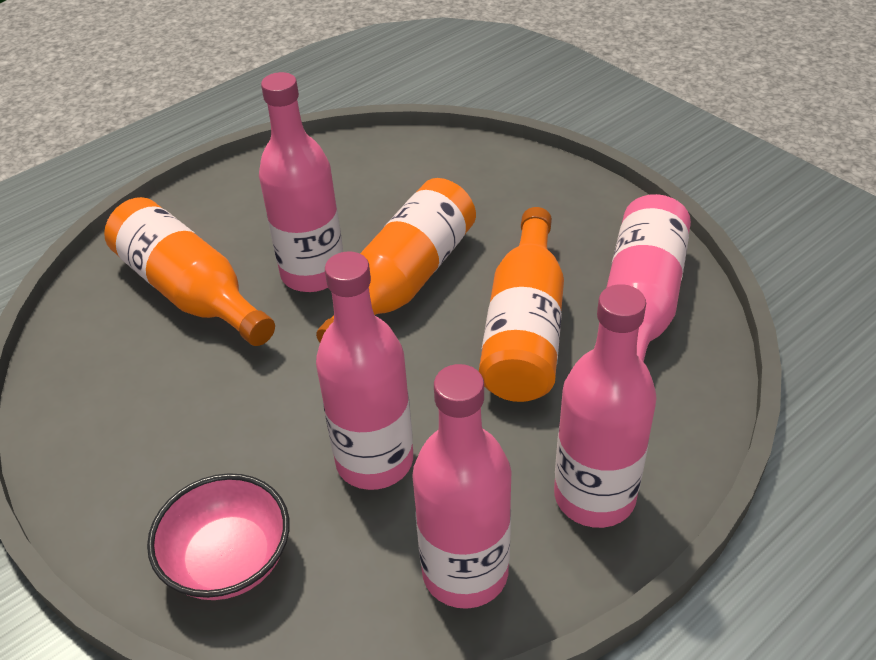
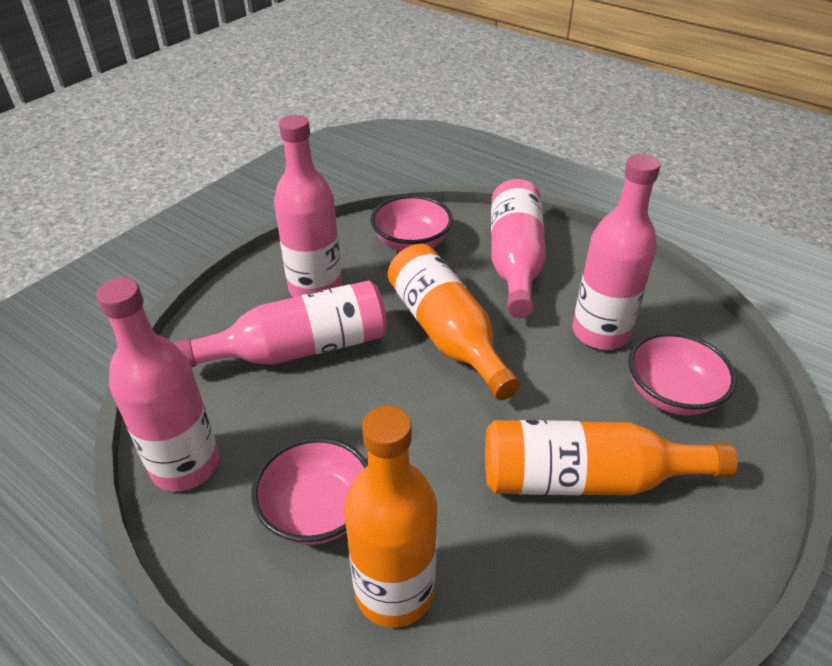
pink bowl: [147,473,290,600] = 1 -> [251,437,368,545] [370,195,453,251] [628,332,736,416] = 3

